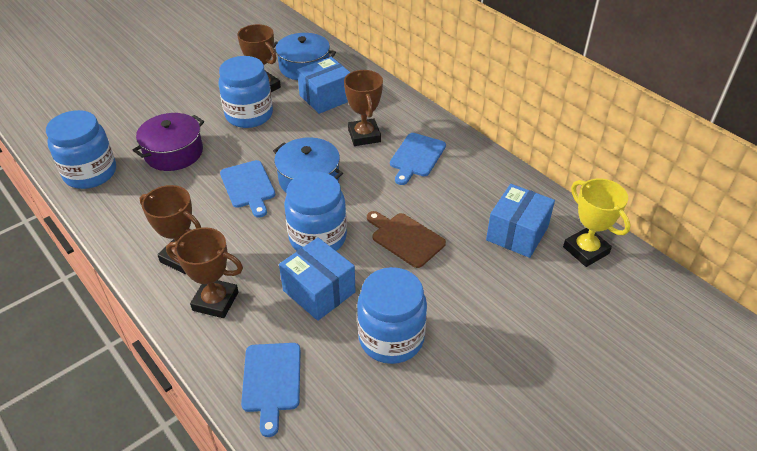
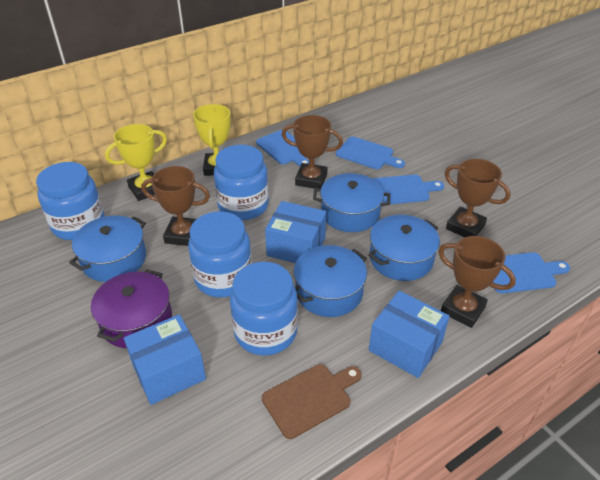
blue cutting board: [220,160,276,218] [241,343,301,437] [390,133,446,185] = 3 -> [256,130,309,167] [336,137,405,169] [372,174,444,204] [493,252,570,293] = 4
blue pot: [273,33,336,80] [273,137,343,192] = 2 -> [69,215,146,282] [294,245,367,317] [313,173,390,232] [368,215,440,281] = 4
yellow trophy: [563,178,631,267] = 1 -> [105,124,167,201] [193,104,231,176] = 2

